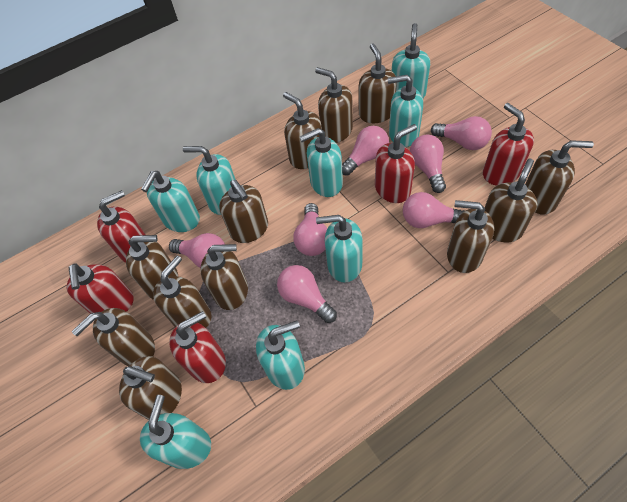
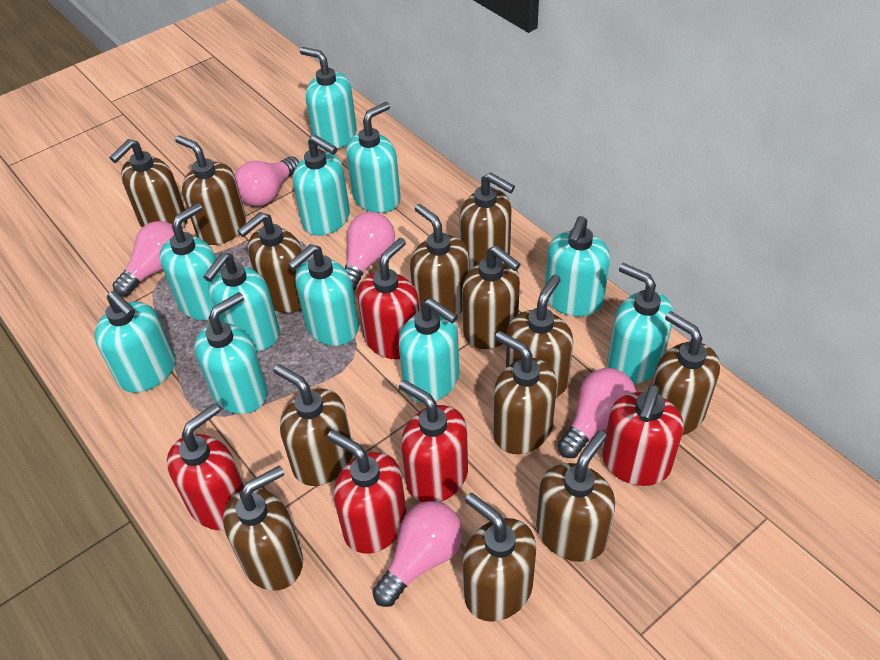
brown soap dispenser: [72,308,155,366] [119,356,182,420] [126,235,178,300] [153,256,212,328] [200,244,248,310] [219,180,268,243] [283,92,322,169] [315,67,353,143] [359,43,397,123] [447,200,494,273] [484,159,538,242] [525,140,594,215] = 12 -> [110,139,187,230] [175,135,246,245] [223,466,303,591] [238,212,302,313] [274,364,353,486] [410,204,469,315] [459,172,515,271] [462,246,521,349] [463,493,536,622] [493,331,557,454] [506,275,573,397] [536,431,615,562] [652,311,720,435] = 13
pink light bulb: [169,233,225,268] [277,265,337,323] [293,203,327,256] [342,126,389,176] [403,192,465,228] [410,134,446,193] [431,116,492,150] = 7 -> [112,221,174,297] [235,156,299,206] [345,212,395,291] [372,501,463,607] [558,368,636,458] = 5
turquoise soap dispenser: [140,395,211,469] [141,171,200,232] [183,146,236,215] [256,320,305,390] [300,128,343,197] [316,215,363,282] [388,75,423,147] [392,23,430,98] = 8 -> [94,291,175,393] [160,203,217,321] [195,292,268,414] [203,253,280,352] [288,244,359,346] [293,135,350,236] [300,47,357,150] [346,102,401,213] [399,298,459,403] [545,216,610,317] [607,263,674,384] = 11

